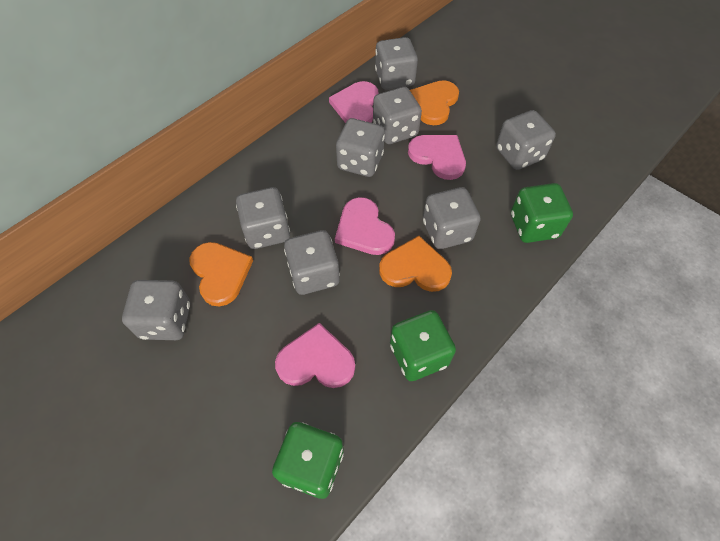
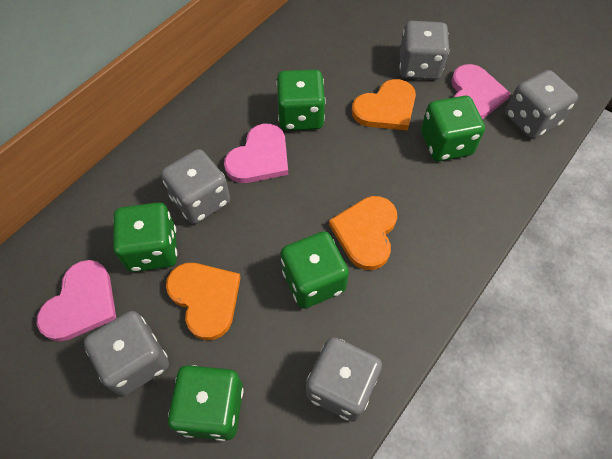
green dice: [272,422,344,499] [390,310,456,381] [511,183,573,243] = 3 -> [113,202,177,272] [168,365,243,441] [276,70,326,131] [281,231,349,309] [421,96,485,161] = 5
grey dice: [122,280,190,340] [236,187,290,249] [284,230,340,295] [336,118,385,177] [373,87,422,144] [375,37,418,90] [423,187,481,249] [496,110,556,170] = 8 -> [84,311,169,396] [161,149,230,224] [306,337,382,422] [399,21,450,80] [505,70,578,139] = 5
pink heart: [275,323,355,388] [329,81,379,123] [335,197,395,255] [408,135,466,180] = 4 -> [37,260,116,342] [224,124,288,183] [451,64,511,119] = 3

